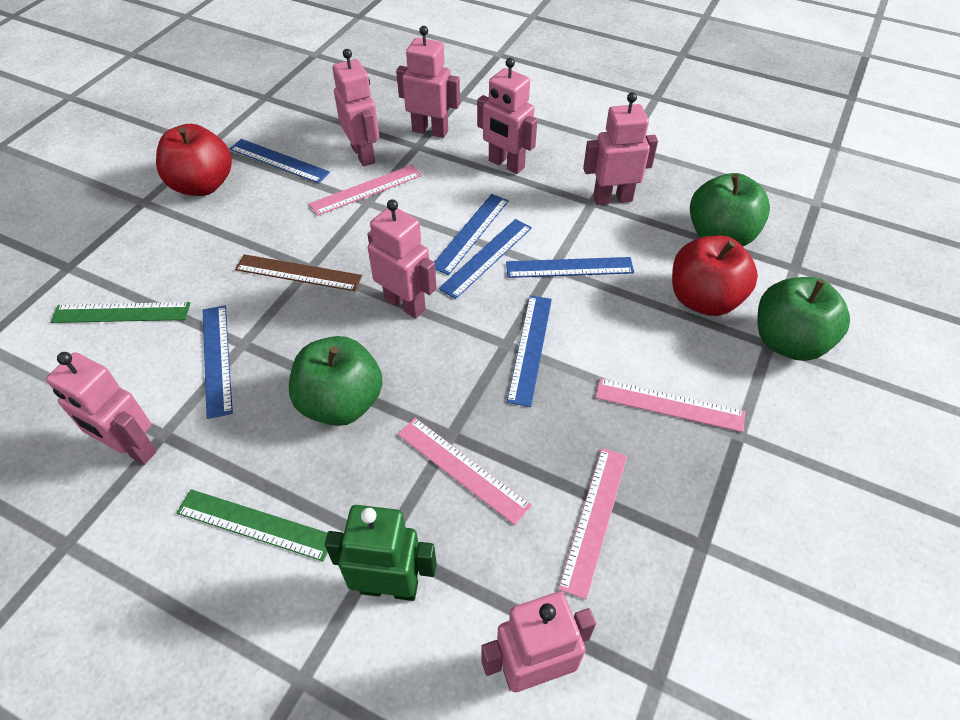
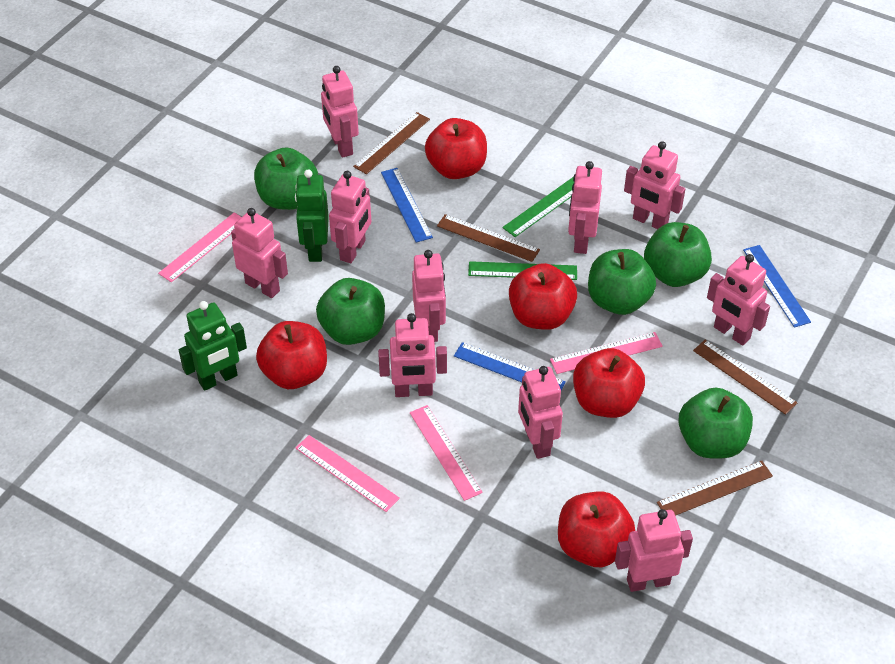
blue ruler: [202,305,233,419] [229,139,330,183] [434,194,509,275] [439,219,532,299] [506,257,634,278] [507,296,552,407] = 6 -> [381,168,433,243] [454,342,566,390] [743,245,811,328] = 3
brown ruler: [235,254,362,291] = 1 -> [353,112,430,174] [437,214,540,262] [657,461,773,516] [693,340,797,415] = 4
green apple: [289,336,383,426] [690,173,770,246] [757,277,850,361] = 3 -> [254,148,318,210] [316,278,385,345] [588,249,656,315] [644,222,712,287] [678,388,753,458] = 5
green robot: [325,505,437,601] = 1 -> [179,301,247,391] [295,170,329,262] = 2
pink robot: [46,352,157,465] [332,49,379,166] [367,199,437,319] [396,26,460,138] [477,58,537,174] [481,592,596,692] [583,92,658,205] = 7 -> [231,208,288,298] [321,66,359,158] [329,171,371,263] [378,313,447,397] [412,250,446,342] [518,366,563,459] [568,161,602,254] [615,509,693,592] [624,141,685,229] [707,254,770,345] = 10
red apple: [156,124,232,196] [672,235,758,316] = 2 -> [256,321,327,389] [425,118,487,179] [509,263,577,330] [558,491,635,567] [573,348,645,418] = 5

